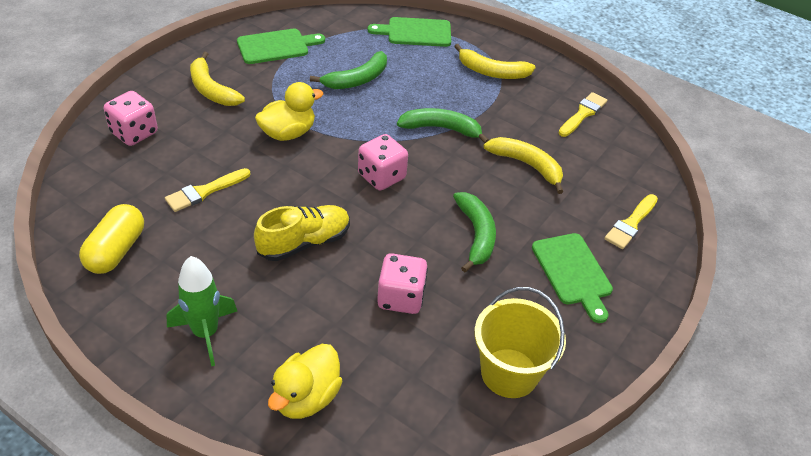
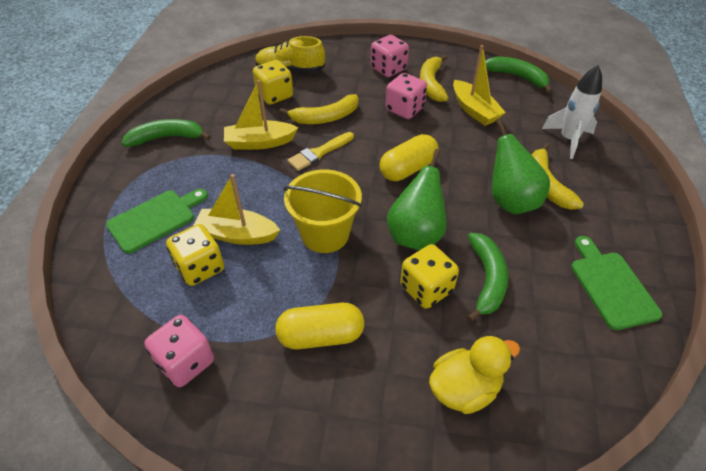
green cutting board: [237,29,325,64] [368,17,451,47] [532,233,613,323] = 3 -> [106,189,208,253] [571,236,662,330] = 2
green pear: none = 0 -> [387,149,447,250] [492,118,550,214] = 2
green rocket: [166,256,237,366] = 1 -> none = 0
white rocket: none = 0 -> [542,65,602,159] = 1
yellow boat: none = 0 -> [193,174,280,245] [224,80,298,150] [453,45,506,126] = 3
yellow brush: [165,168,251,212] [559,92,607,137] [604,194,658,249] = 3 -> [288,132,354,171] = 1
yellow capsule: [79,204,144,274] = 1 -> [275,303,364,349] [380,134,439,181] = 2
yellow dice: none = 0 -> [166,224,224,286] [253,60,293,105] [400,244,459,309] = 3
yellow duck: [255,82,323,141] [268,344,343,419] = 2 -> [429,336,520,414] = 1

